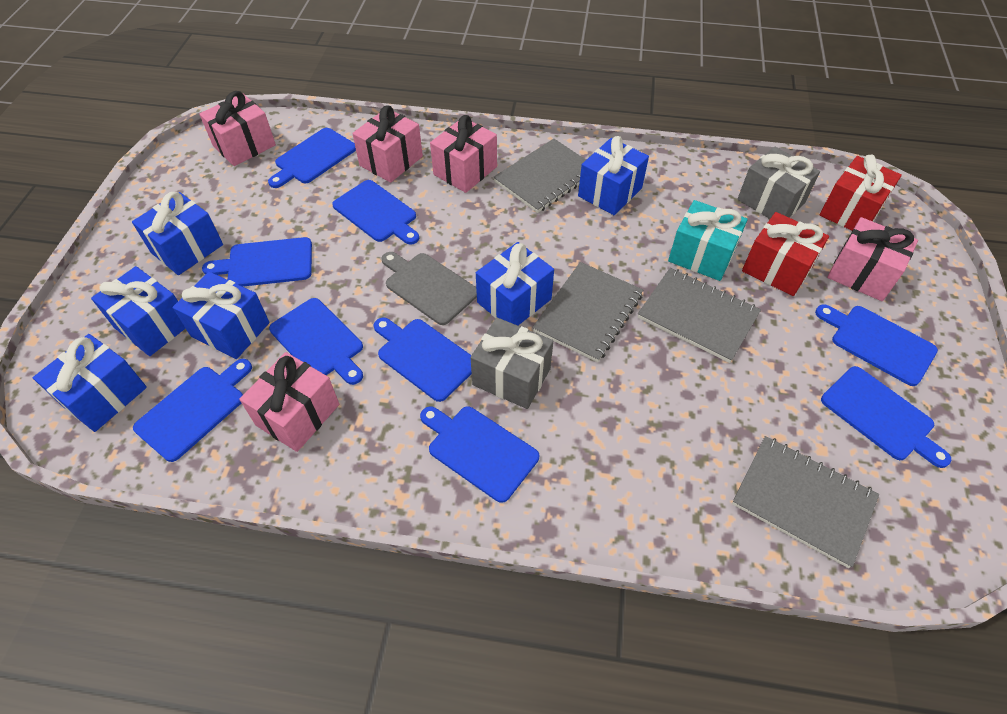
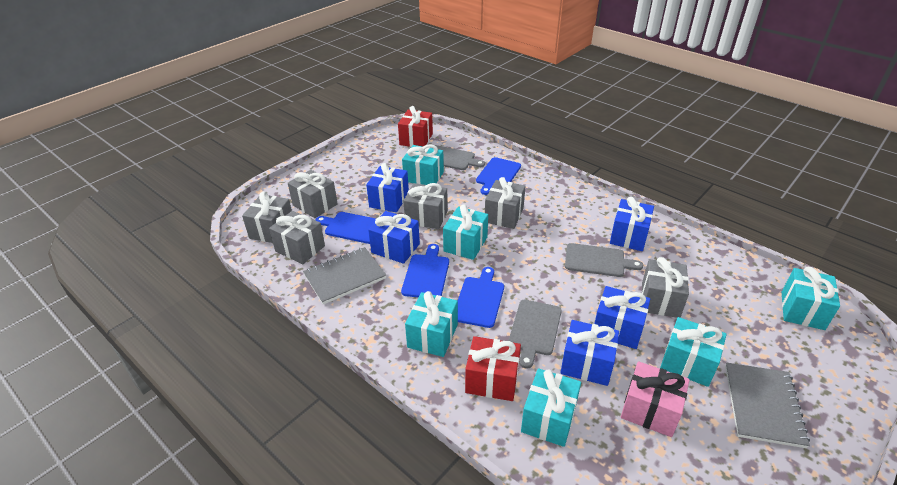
blue cutting board: [133,359,252,462] [202,237,312,287] [268,128,356,188] [269,298,363,385] [332,180,419,245] [374,318,472,402] [420,406,539,503] [815,304,938,386] [821,366,951,468] = 9 -> [316,212,376,244] [401,244,449,297] [458,267,504,328] [476,157,521,195] = 4
blue gift: [33,334,147,432] [91,266,186,356] [132,192,223,275] [172,272,270,359] [476,242,554,326] [578,136,649,215] = 6 -> [366,163,409,212] [368,211,420,264] [560,320,619,386] [594,286,650,349] [610,197,654,251] = 5
grey cutting board: [381,252,477,325] = 1 -> [435,145,485,170] [508,299,562,369] [565,243,643,277] = 3
grey gift: [470,317,553,409] [737,147,820,219] = 2 -> [242,191,292,243] [269,211,325,264] [288,170,338,218] [403,183,448,229] [485,177,526,229] [642,257,689,318] = 6
grey notebook: [493,139,586,213] [533,262,643,362] [638,268,761,363] [732,436,879,568] = 4 -> [303,247,386,305] [725,363,810,448] = 2
pink gift: [199,91,276,166] [239,352,339,452] [352,105,423,183] [430,115,497,193] [827,217,918,301] = 5 -> [621,361,690,437] = 1
turquoise gift: [668,200,748,281] = 1 -> [402,144,444,185] [405,291,458,357] [443,204,488,260] [521,368,581,447] [660,317,727,387] [782,267,840,330] = 6

